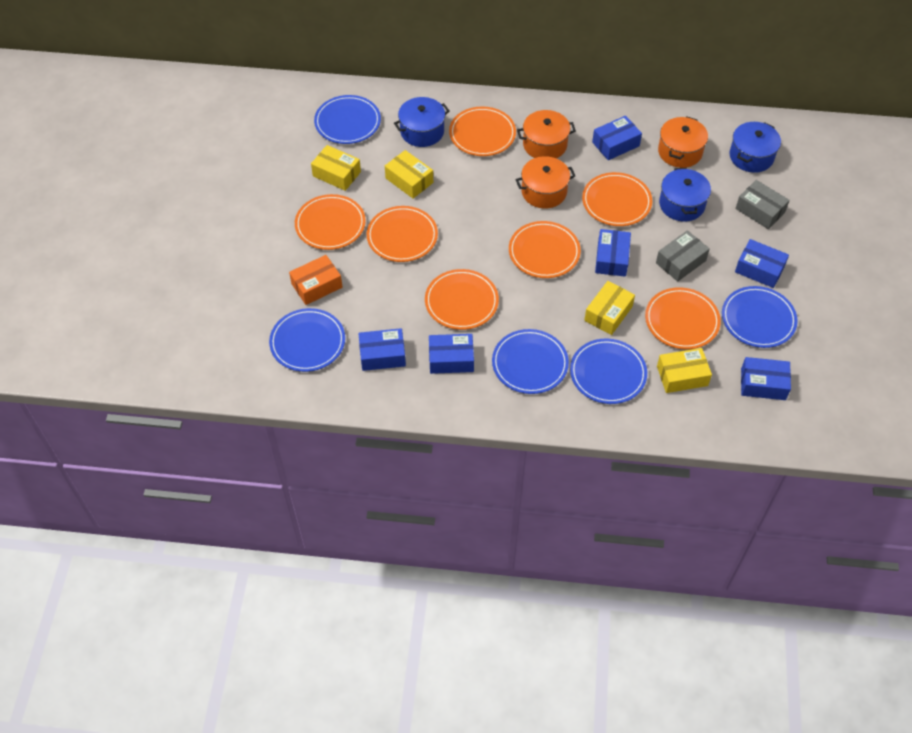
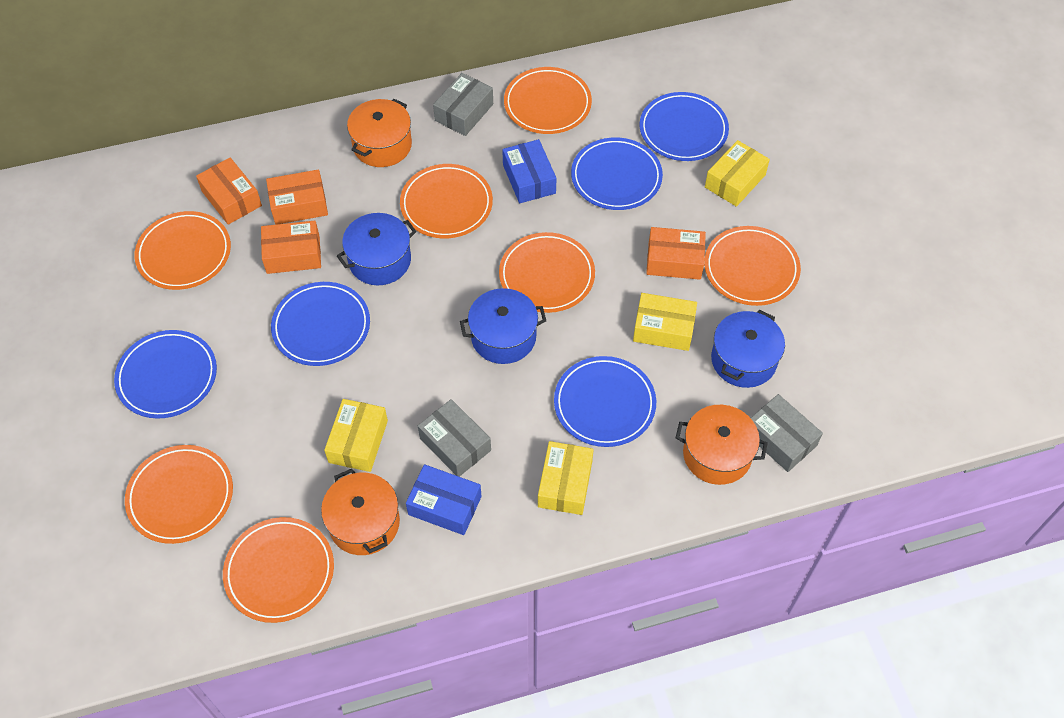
blue box: [358,328,406,371] [429,334,474,374] [592,116,642,160] [595,229,631,277] [735,239,789,288] [741,357,791,400] = 6 -> [406,464,482,535] [502,139,556,203] = 2
grey box: [656,230,710,282] [735,180,790,229] = 2 -> [418,399,491,477] [433,73,493,136] [751,394,823,472] = 3
orange box: [289,255,342,305] = 1 -> [196,157,262,225] [261,221,321,274] [266,169,328,225] [646,227,706,280] = 4

